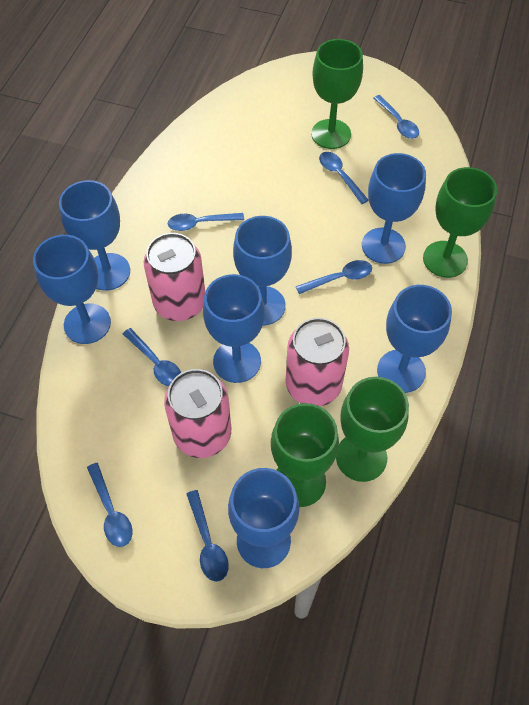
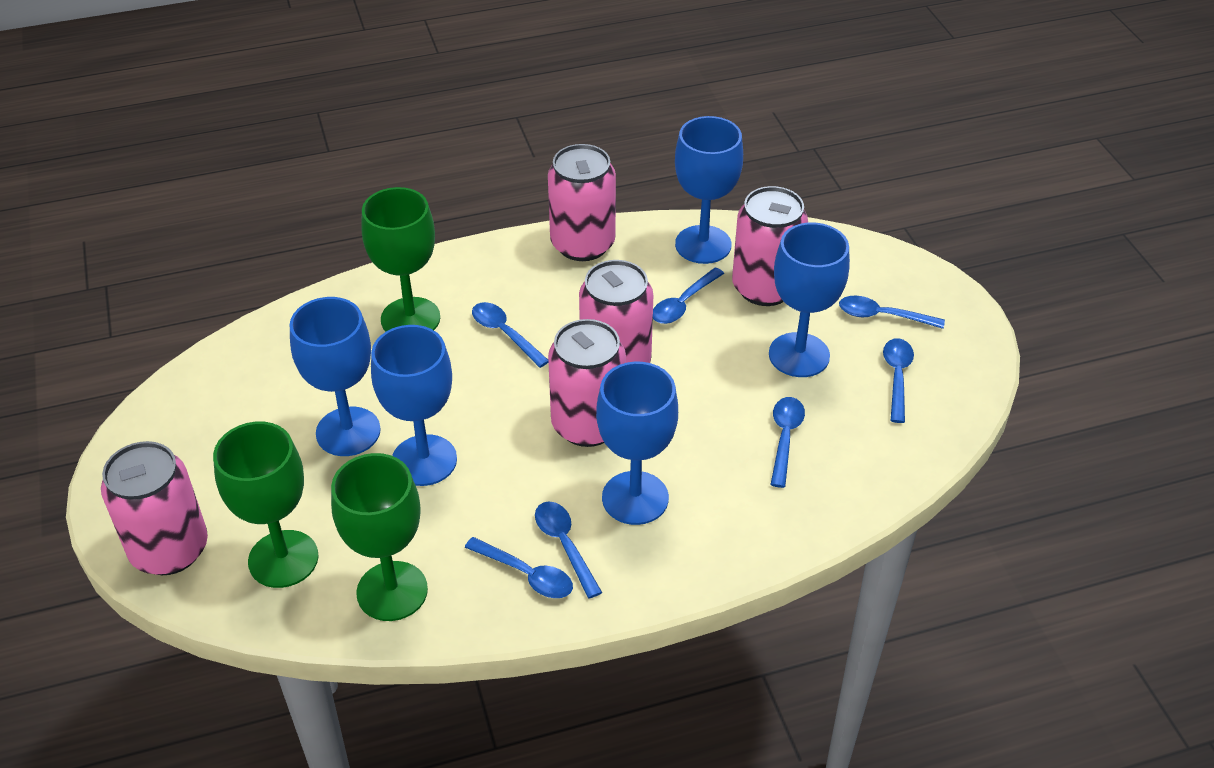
blue goblet: [33,235,111,344] [59,180,130,291] [203,274,265,383] [228,468,299,568] [233,216,292,326] [362,153,426,264] [377,285,452,393] = 7 -> [290,297,381,456] [371,325,457,486] [596,362,678,525] [675,116,743,264] [769,222,850,377] = 5
green goblet: [271,403,339,507] [311,39,363,149] [336,377,409,482] [423,167,497,278] = 4 -> [213,421,319,588] [331,453,428,621] [361,187,440,332] = 3
pink can: [144,233,205,321] [164,369,231,458] [286,318,349,406] = 3 -> [101,441,208,575] [548,144,616,261] [548,319,626,447] [579,260,653,363] [732,186,808,306] = 5

